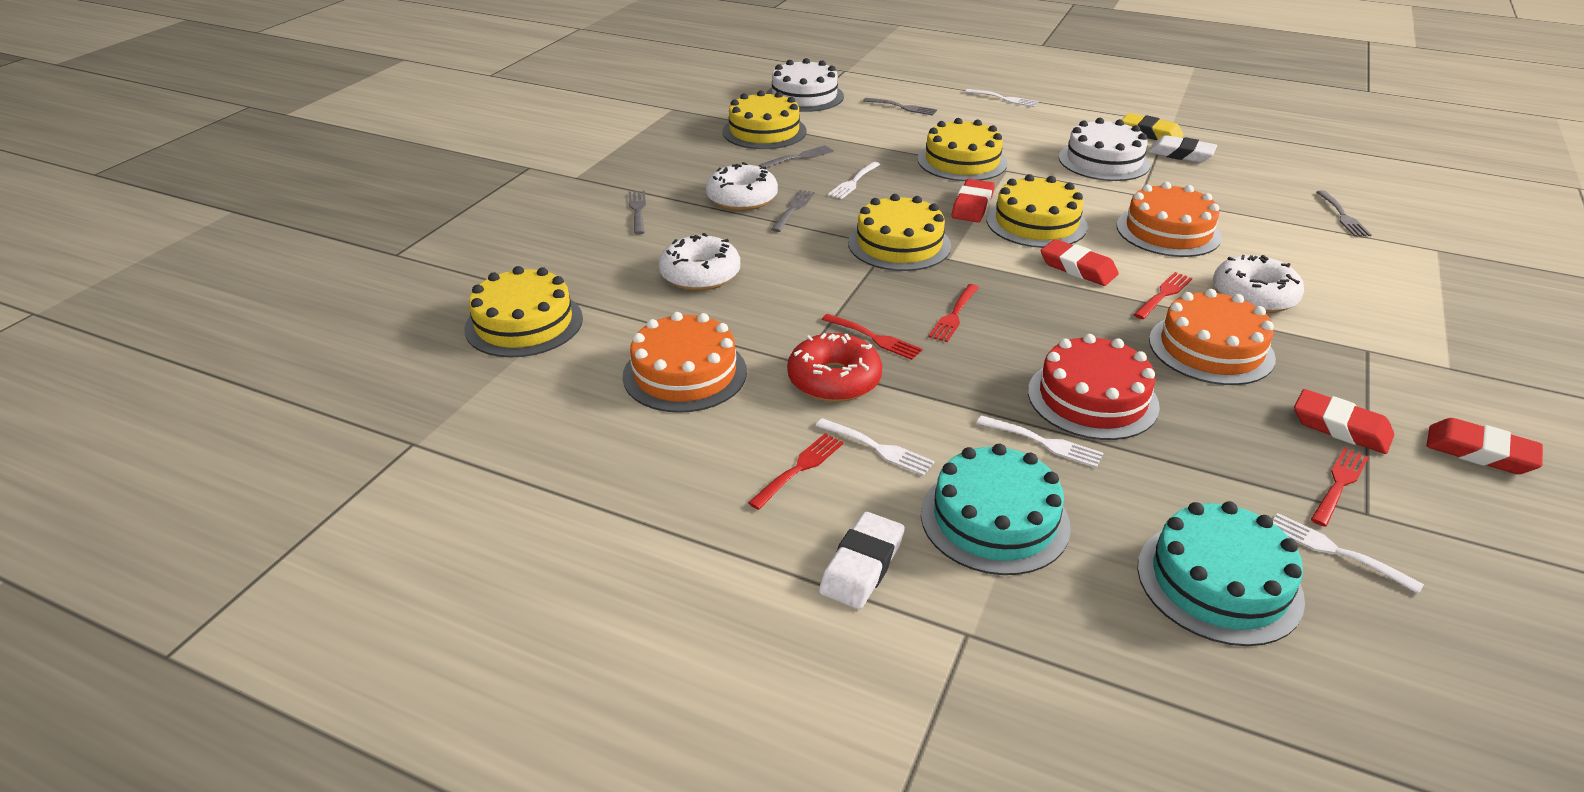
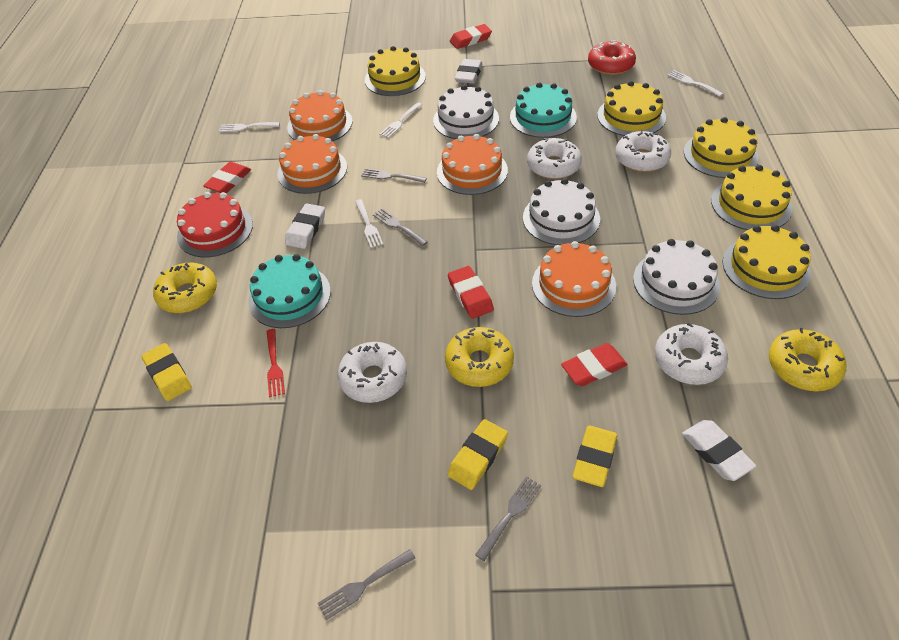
grey fork: [629,191,646,235] [759,145,834,168] [771,190,815,232] [863,98,937,115] [1317,190,1372,236] = 5 -> [318,549,415,620] [361,168,427,183] [373,208,428,246] [475,476,541,561] = 4
orange cake: [622,312,747,413] [1117,182,1222,257] [1149,289,1276,385] = 3 -> [277,134,347,194] [287,90,353,142] [437,134,508,195] [532,241,616,317] = 4
red fork: [748,433,844,510] [822,314,923,360] [928,284,979,342] [1133,272,1192,319] [1311,447,1369,527] = 5 -> [267,329,285,398] = 1
white cake: [766,58,844,112] [1059,118,1151,181] = 2 -> [433,85,499,139] [523,178,600,245] [633,239,720,315] = 3
white donut: [658,233,740,291] [706,162,778,211] [1213,255,1304,313] = 3 -> [338,342,407,403] [527,138,582,179] [615,130,671,172] [655,323,728,385] = 4
white eraser: [819,512,905,609] [1148,135,1217,163] = 2 -> [285,204,325,249] [455,59,483,84] [682,420,756,481] = 3
white fork: [816,418,934,476] [828,162,880,199] [965,89,1039,107] [977,415,1103,468] [1273,513,1424,594] = 5 -> [219,122,280,132] [355,199,383,248] [379,102,422,138] [667,70,723,97] = 4
yellow donut: none = 0 -> [153,263,217,313] [445,327,514,387] [769,328,846,391] = 3
yellow eraser: [1122,113,1184,140] = 1 -> [141,343,192,401] [447,419,508,490] [573,426,617,487] = 3

